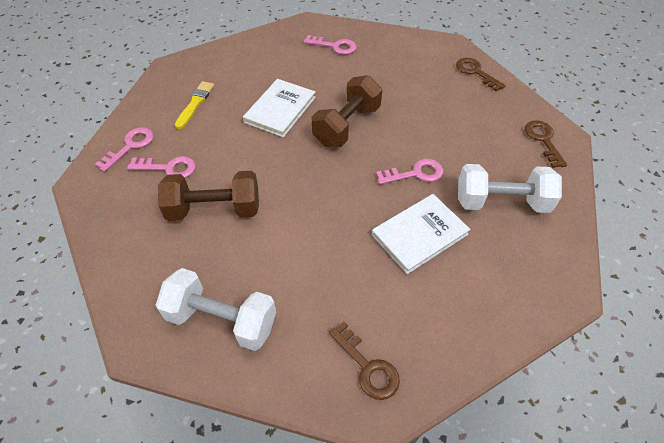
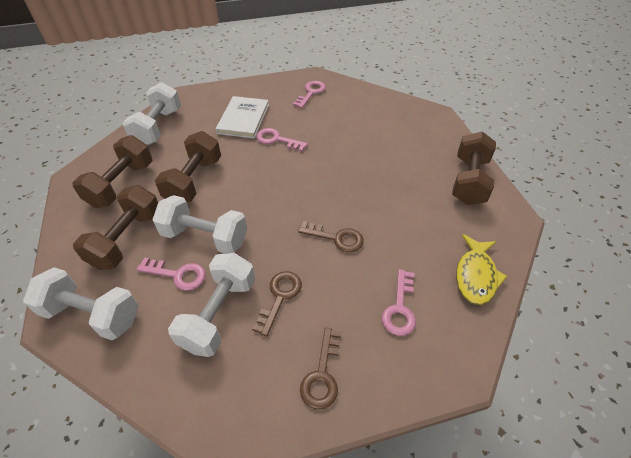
brown dumbbell: [158,171,259,221] [311,75,382,147] = 2 -> [72,135,153,208] [73,185,158,270] [155,131,221,202] [452,132,496,205] = 4
white book: [243,79,316,137] [372,194,471,274] = 2 -> [216,96,269,139] = 1
white dumbbell: [156,268,276,351] [458,164,562,213] = 2 -> [23,267,138,340] [122,82,181,145] [152,195,247,253] [168,253,255,357] = 4
yellow brush: [175,81,214,129] = 1 -> none = 0
yellow fish: none = 0 -> [456,234,507,305] = 1

